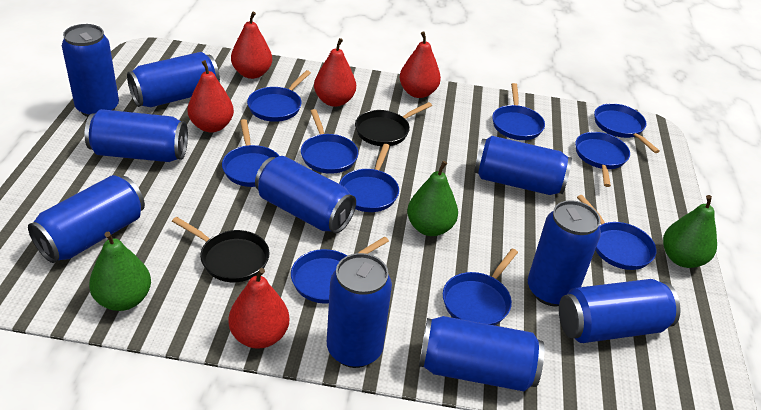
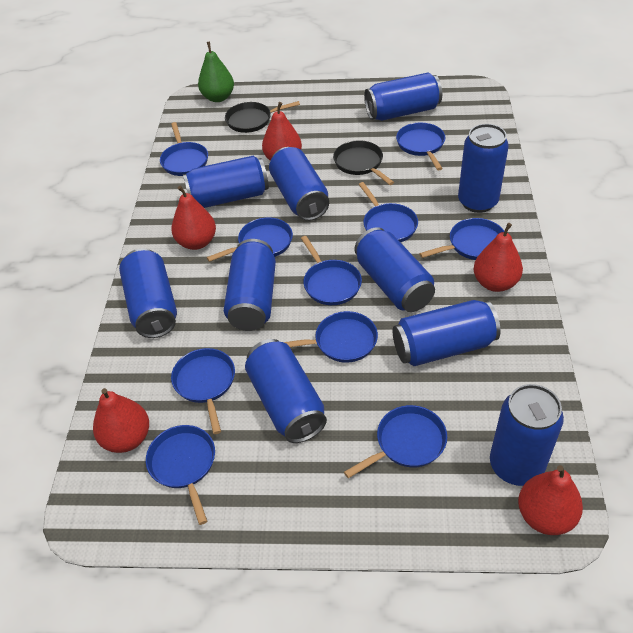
green pear: [89,232,151,311] [407,161,458,236] [663,195,717,268] = 3 -> [198,42,234,102] = 1

